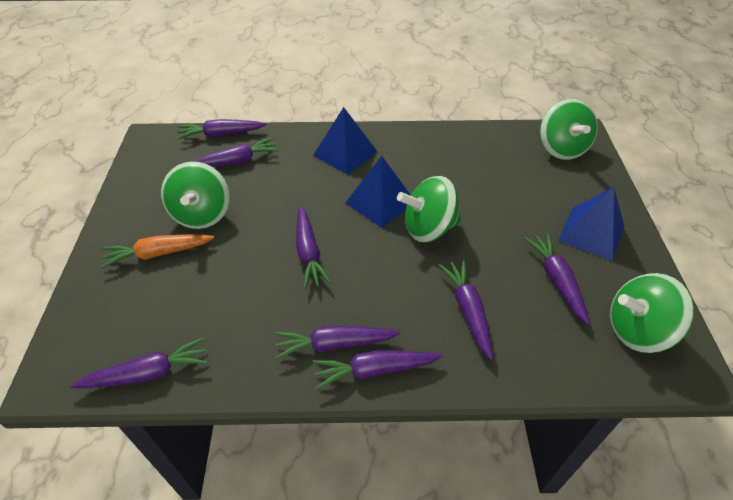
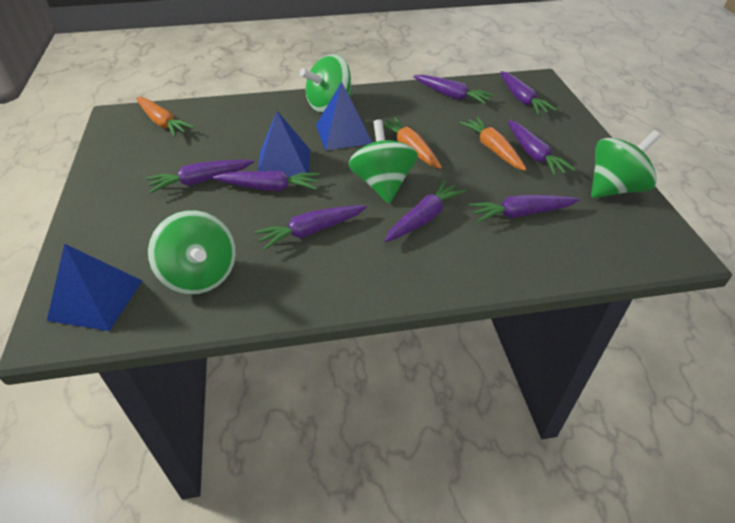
orange carrot: [101,235,215,268] = 1 -> [136,97,194,137] [383,117,442,169] [459,117,526,171] = 3

